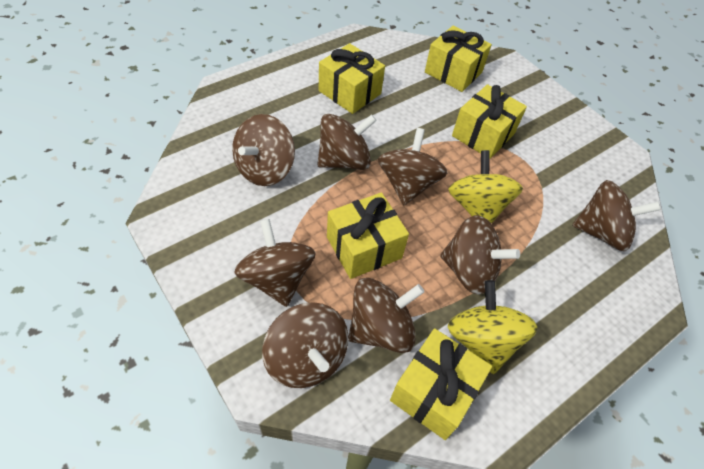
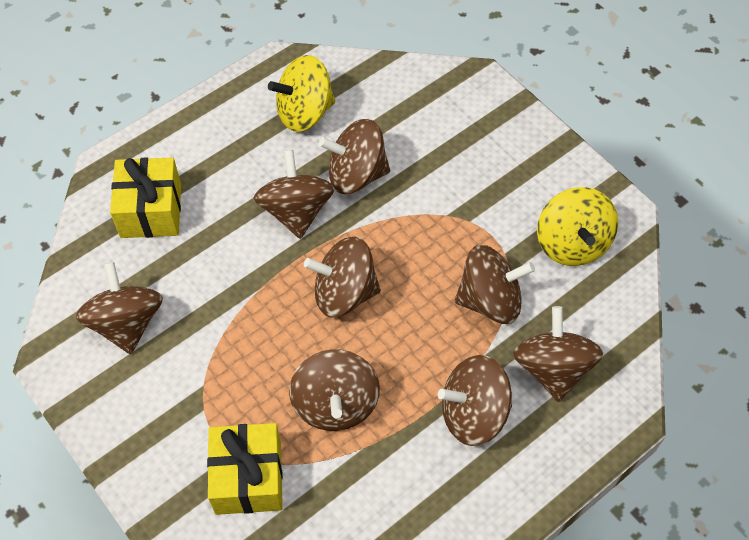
yellow gift: [319,43,385,114] [327,193,409,279] [390,328,492,440] [425,26,492,92] [452,84,527,159] = 5 -> [110,157,181,238] [207,423,283,515] = 2

